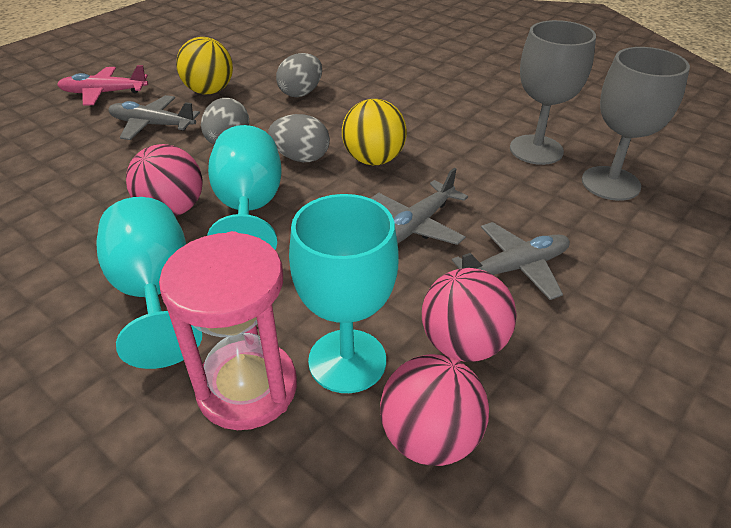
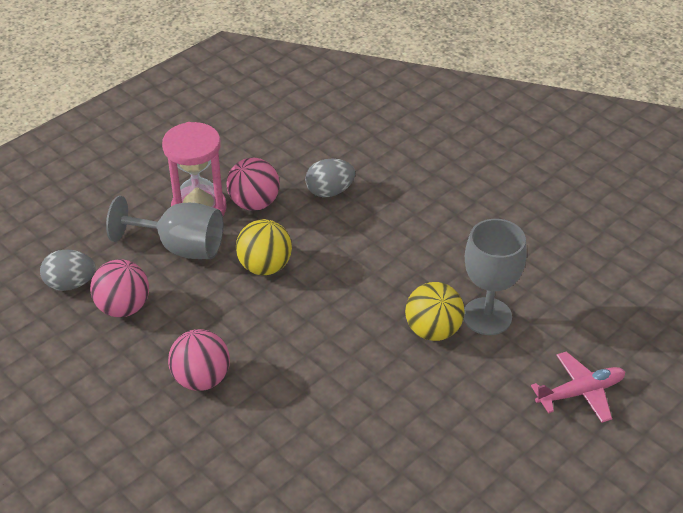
grey egg: [201,98,249,145] [268,114,330,162] [276,53,322,97] = 3 -> [40,249,96,291] [305,159,355,197] = 2
grey plane: [108,95,200,140] [370,168,468,245] [452,222,570,300] = 3 -> none = 0
turquoise goblet: [96,197,202,369] [207,125,282,250] [289,194,398,393] = 3 -> none = 0

